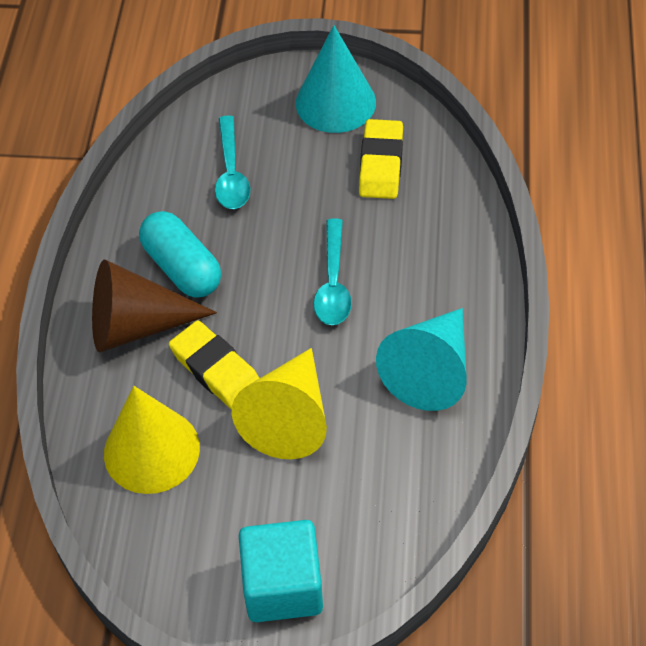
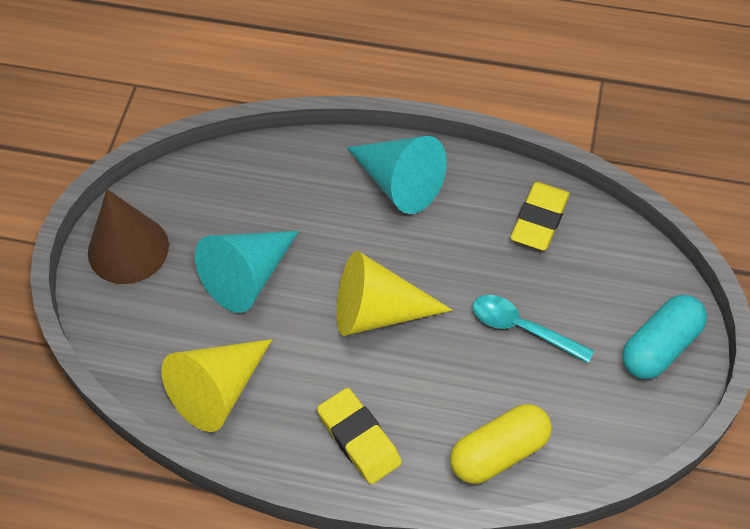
turquoise cube: [239,520,323,622] = 1 -> none = 0
turquoise spoon: [215,115,250,209] [314,219,352,325] = 2 -> [472,295,594,363] = 1
yellow capsule: none = 0 -> [450,404,552,484] = 1

